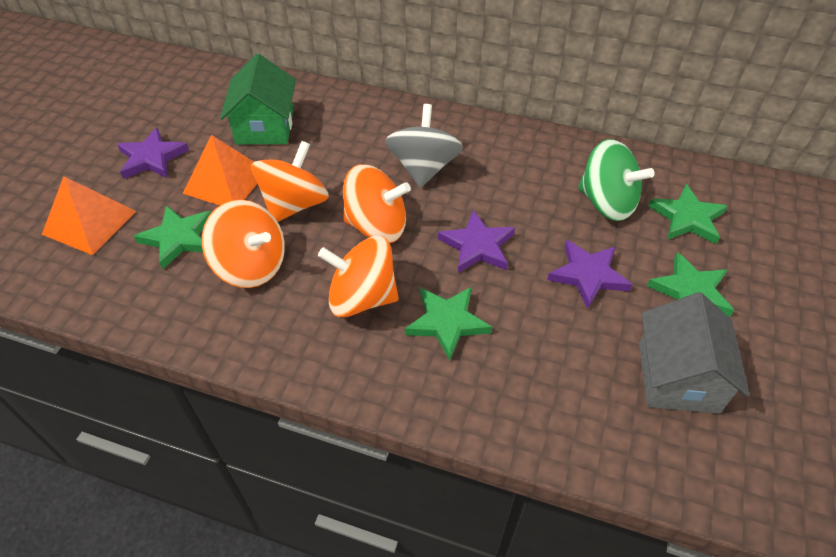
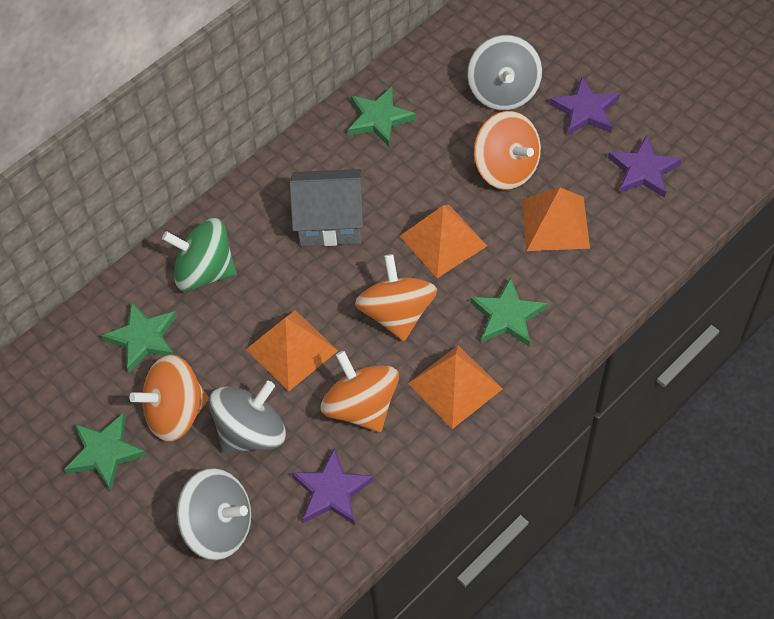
green house: [220,54,295,144] = 1 -> none = 0
grey spinning top: [385,104,463,188] = 1 -> [176,468,251,561] [209,381,286,454] [467,35,542,111] = 3
orange pyramid: [42,176,137,255] [182,135,257,205] = 2 -> [246,310,338,392] [400,205,487,278] [408,345,502,429] [522,188,590,251] = 4

